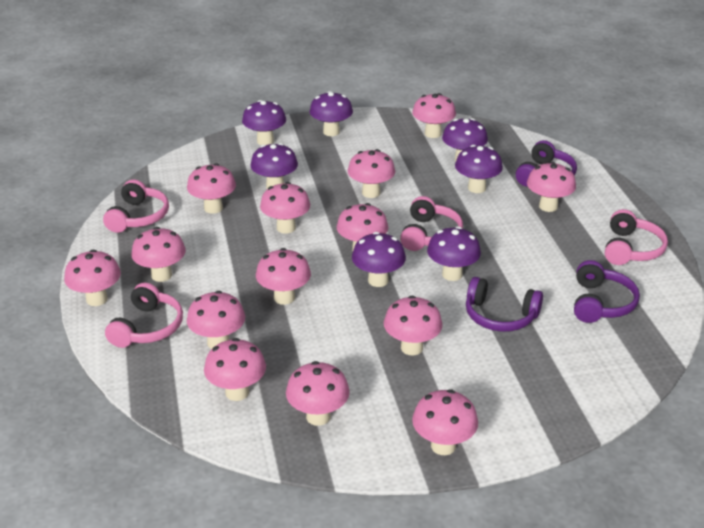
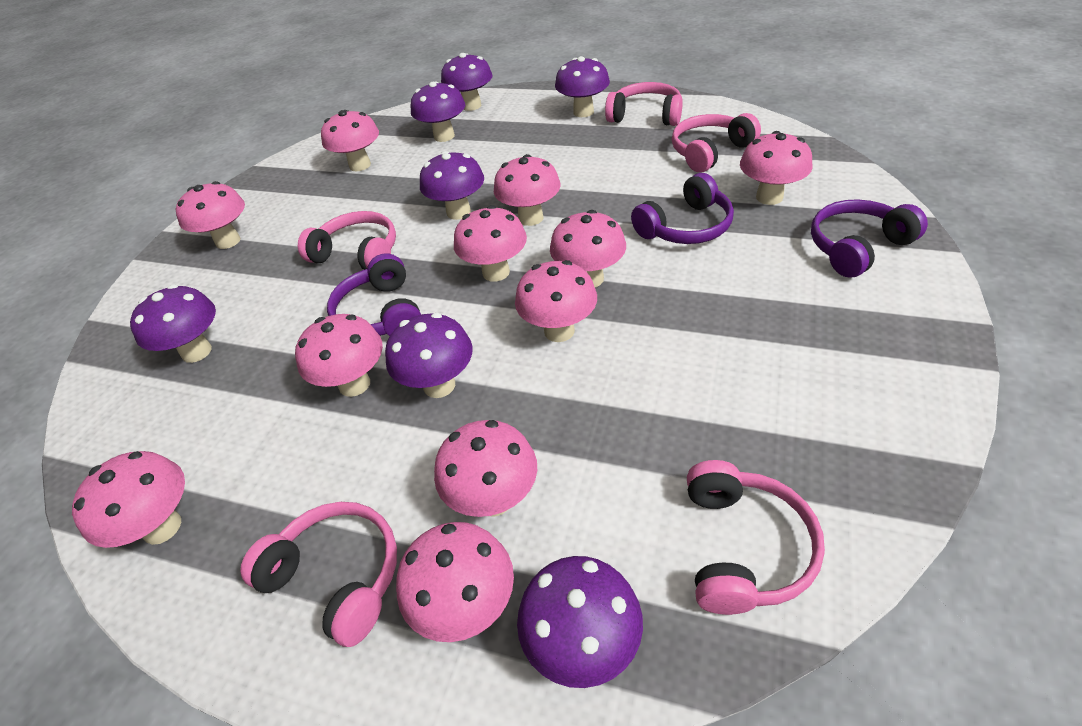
pink headphones: [103,180,169,233] [105,283,183,348] [400,196,463,251] [605,209,668,265] = 4 -> [240,502,397,647] [298,211,396,270] [605,82,683,126] [672,113,761,172] [687,460,825,615] = 5
pink mushroom: [64,250,121,306] [131,227,186,282] [187,163,236,214] [187,291,245,349] [204,338,266,401] [256,248,311,305] [260,182,310,234] [286,361,350,426] [337,203,388,251] [348,149,395,198] [384,296,443,355] [412,93,456,138] [412,389,478,455] [527,162,576,212] = 14 -> [72,451,185,548] [176,181,245,249] [295,314,383,397] [321,110,379,171] [396,522,514,642] [434,420,537,517] [454,205,527,281] [494,154,561,226] [515,260,597,342] [550,210,626,287] [740,131,813,205] = 11

